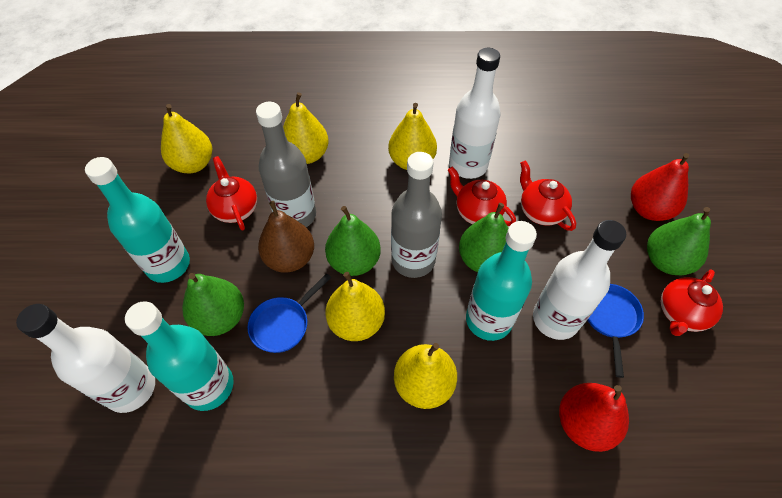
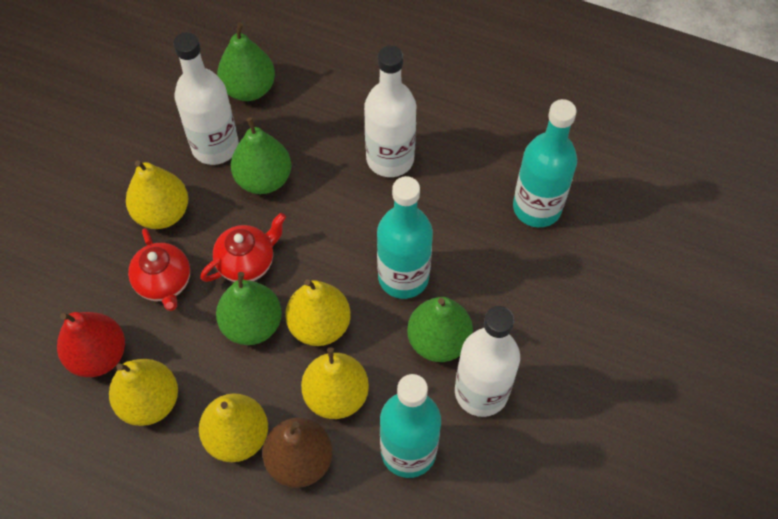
blue pan: [248,273,331,353] [587,284,644,378] = 2 -> none = 0
grey bottle: [256,102,316,227] [391,152,442,278] = 2 -> none = 0
red pear: [559,383,629,452] [631,153,689,221] = 2 -> [57,312,125,377] = 1
red teapot: [206,156,257,230] [448,166,516,226] [520,160,576,231] [661,270,723,336] = 4 -> [128,228,190,311] [200,213,286,282] = 2

